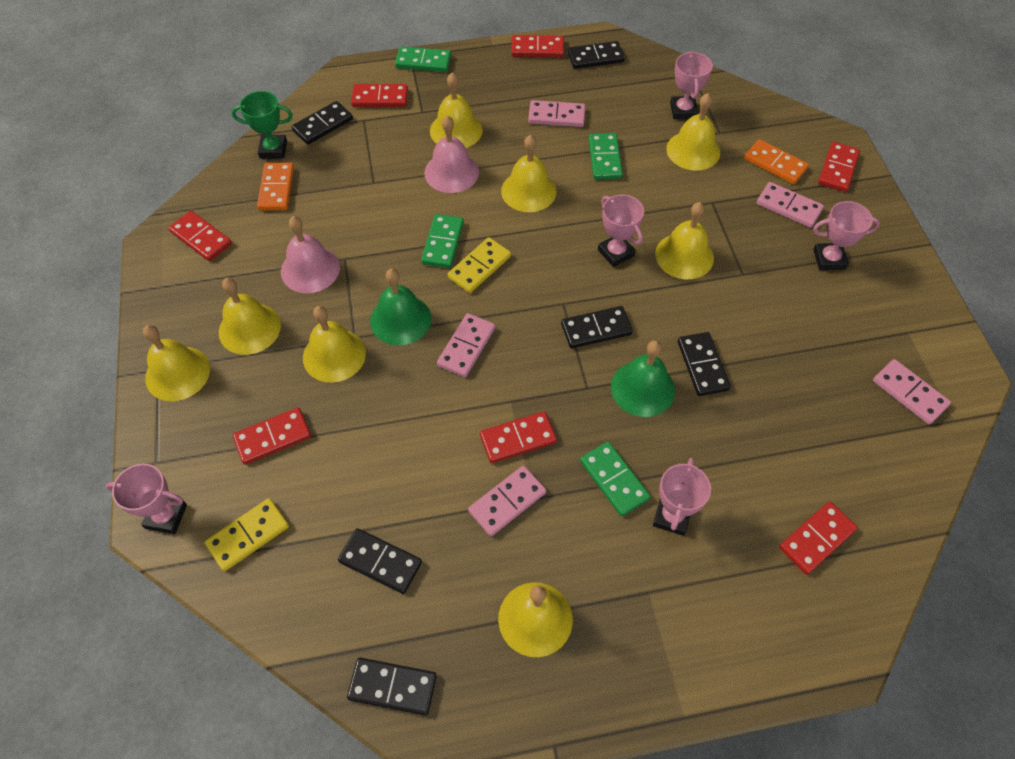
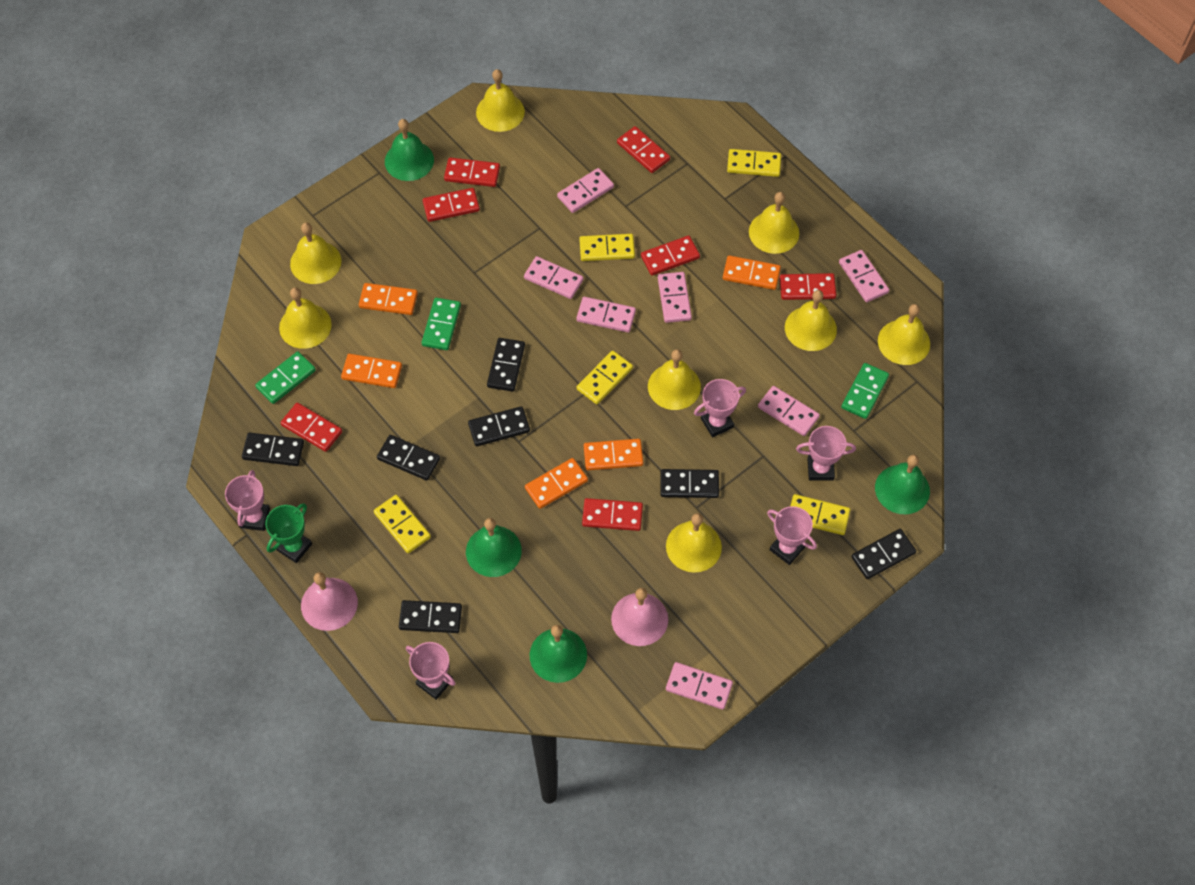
black domino: [292,101,353,145] [338,528,422,594] [347,658,437,716] [561,306,633,348] [568,41,625,69] [678,332,731,396] = 6 -> [242,432,304,466] [377,435,440,481] [399,600,462,633] [468,406,530,446] [487,338,525,392] [660,469,719,498] [851,529,916,579] = 7
green bell: [370,268,431,345] [611,341,675,417] = 2 -> [385,119,434,181] [466,518,522,577] [530,625,587,683] [875,455,930,514] = 4
green domino: [395,46,451,72] [421,214,464,268] [580,442,651,516] [589,133,623,179] = 4 -> [255,351,316,404] [422,298,461,350] [841,363,889,419] = 3
orange domino: [257,163,294,211] [744,139,809,184] = 2 -> [341,354,402,388] [359,283,418,315] [525,458,588,509] [584,439,643,470] [723,255,781,290] = 5
pink domino: [437,313,495,377] [468,466,546,536] [528,100,585,127] [757,182,824,228] [873,359,951,424] = 5 -> [524,256,583,299] [557,168,614,213] [576,297,636,332] [658,272,692,323] [666,662,733,710] [758,386,820,436] [839,250,889,302] = 7
yellow domino: [205,498,289,571] [448,237,511,293] = 2 -> [374,495,431,553] [577,351,633,404] [579,234,635,261] [727,149,781,177] [791,494,850,535] = 5

